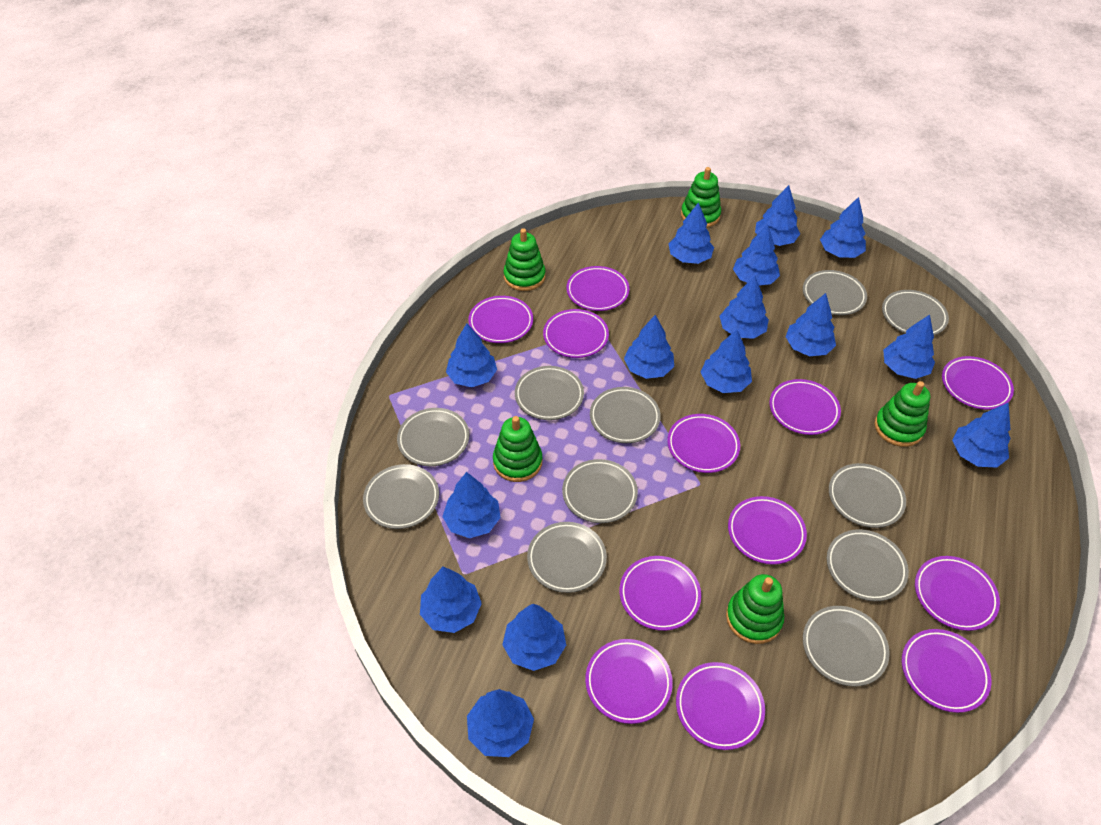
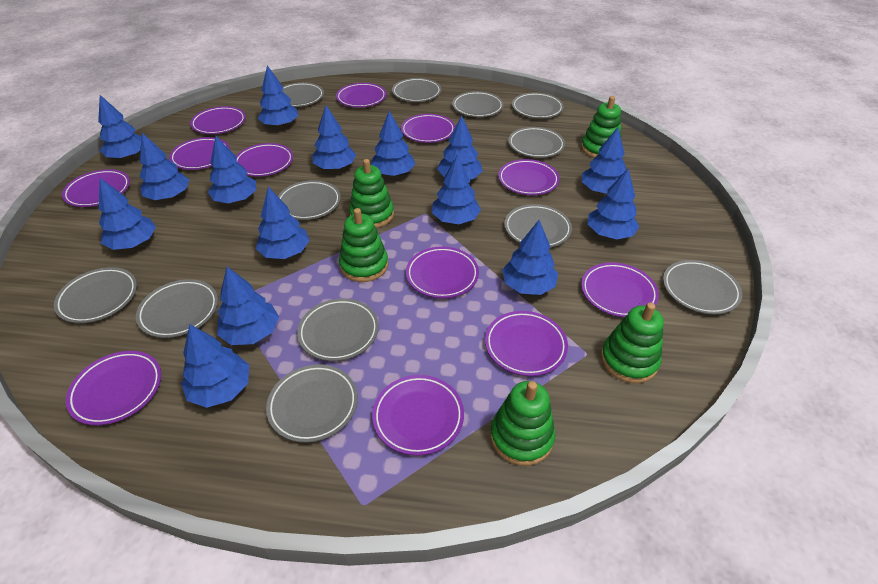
grey plate: [363,464,439,529] [397,408,469,466] [515,366,584,420] [527,522,607,593] [562,459,638,523] [590,387,661,443] [803,270,867,315] [803,606,890,687] [827,529,909,601] [829,463,906,528] [882,290,949,335] = 11 -> [54,267,137,323] [136,279,218,338] [266,364,358,443] [278,180,341,220] [282,82,324,107] [297,299,379,361] [392,78,441,102] [452,91,504,117] [504,204,572,247] [508,127,565,158] [512,92,564,118] [663,260,742,314] = 12

